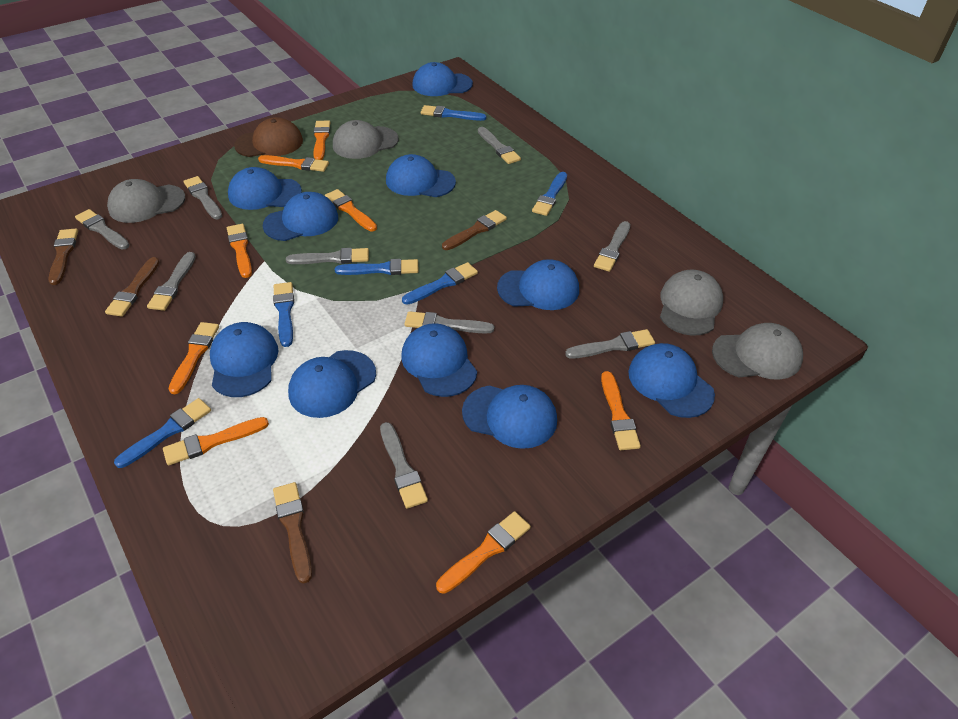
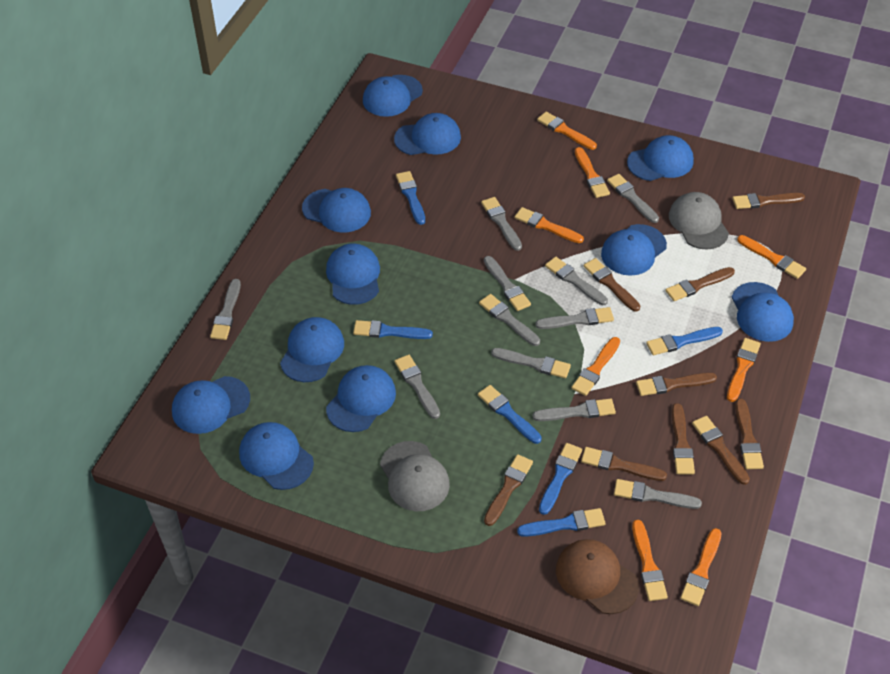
blue cap: [210,322,278,397] [228,167,302,210] [263,192,338,241] [288,350,376,418] [386,154,456,197] [402,323,477,397] [412,62,473,96] [462,385,557,449] [497,259,579,310] [628,343,715,418] = 10 -> [172,376,250,434] [239,422,314,490] [280,317,344,382] [302,188,371,232] [326,243,380,305] [326,365,396,432] [363,75,423,117] [394,113,461,155] [601,224,667,276] [627,135,694,181] [731,282,794,342] = 11
brown brush: [48,229,78,285] [105,257,159,317] [273,482,312,584] [442,210,507,250] = 4 -> [484,454,533,526] [581,447,667,481] [584,258,640,312] [636,373,717,396] [665,267,735,301] [672,403,695,474] [692,416,750,485] [732,193,805,209] [735,399,764,469] = 9
grey brush: [75,209,130,249] [147,252,196,311] [183,176,222,219] [286,248,369,264] [380,422,428,509] [404,311,494,334] [478,127,521,164] [565,329,655,359] [594,221,630,272] = 9 -> [210,279,241,340] [394,355,440,419] [479,294,540,346] [481,197,522,251] [484,256,531,311] [491,348,571,378] [532,399,616,421] [535,307,614,329] [545,257,608,305] [607,174,659,223] [614,479,702,509] = 11
grey cap: [107,179,185,223] [333,120,399,159] [660,270,723,336] [712,323,803,380] = 4 -> [380,441,450,511] [669,192,729,249] = 2

